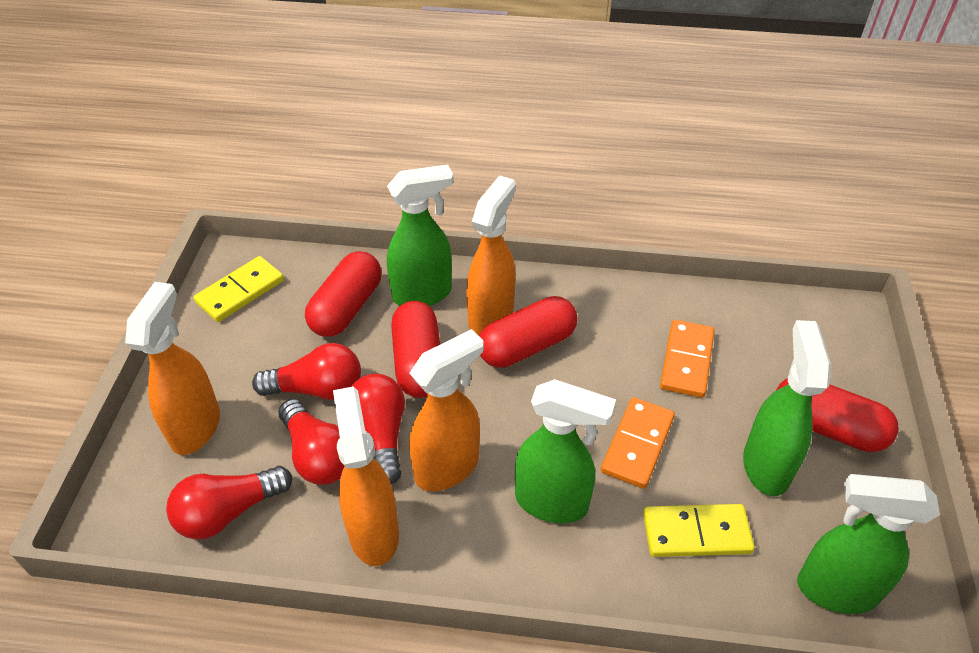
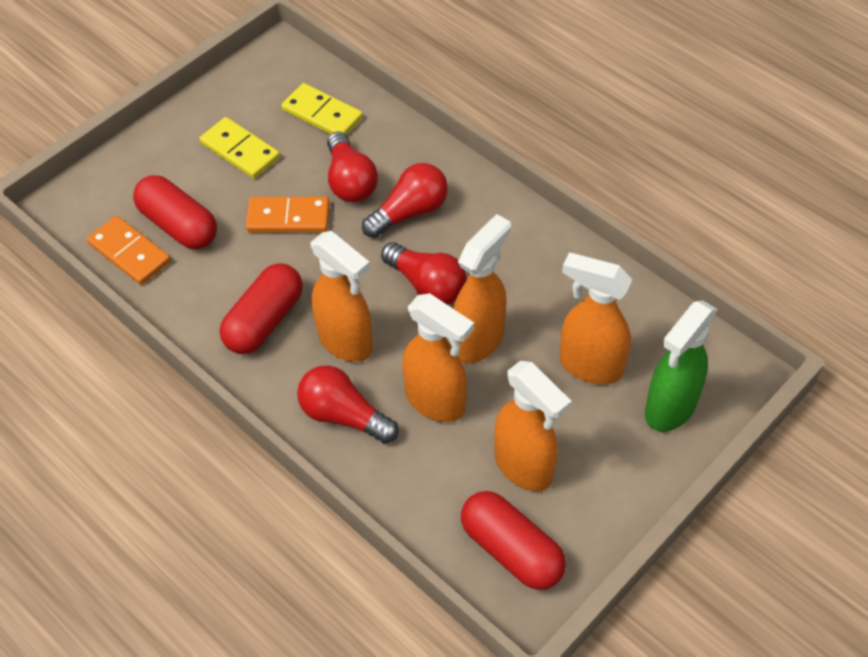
green spray bottle: [387,165,453,306] [515,379,616,523] [743,320,831,496] [797,474,940,614] = 4 -> [645,300,718,432] = 1
orange spray bottle: [125,282,220,455] [333,386,399,566] [409,329,484,491] [466,175,516,336] = 4 -> [310,231,373,362] [402,293,474,422] [453,214,511,364] [494,361,572,491] [560,253,632,384] = 5
red capsule: [305,251,382,337] [391,301,440,398] [479,296,578,368] [776,378,899,452] = 4 -> [133,175,217,249] [220,263,303,354] [461,491,566,590] = 3

